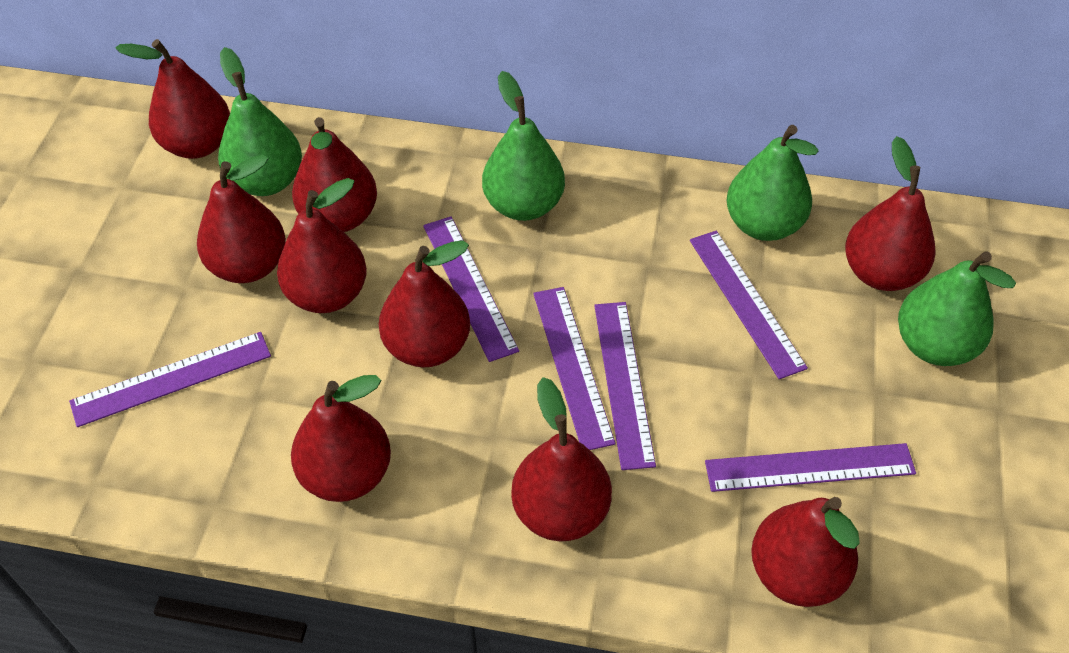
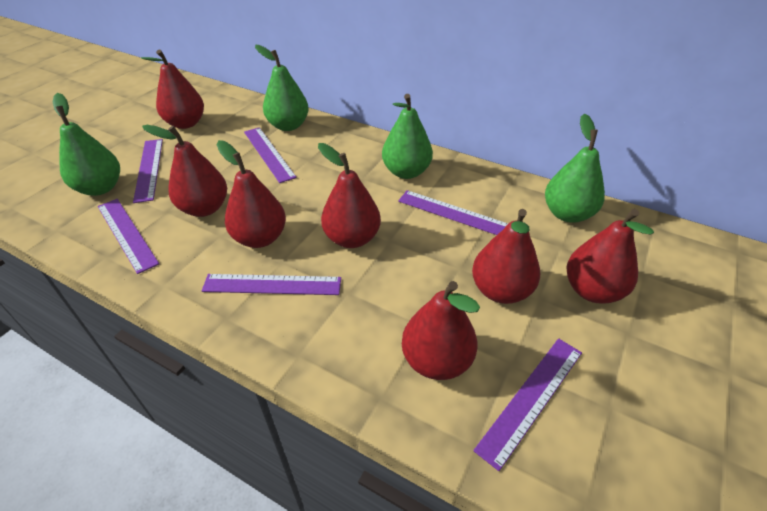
red pear: [115,39,230,159] [197,155,286,283] [277,178,367,313] [291,375,391,502] [292,117,377,232] [379,241,470,367] [511,377,612,541] [751,497,860,607] [845,136,935,291] = 9 -> [141,50,204,129] [142,125,227,217] [217,140,286,248] [318,143,381,248] [402,281,480,380] [472,209,540,304] [566,209,654,304] = 7

